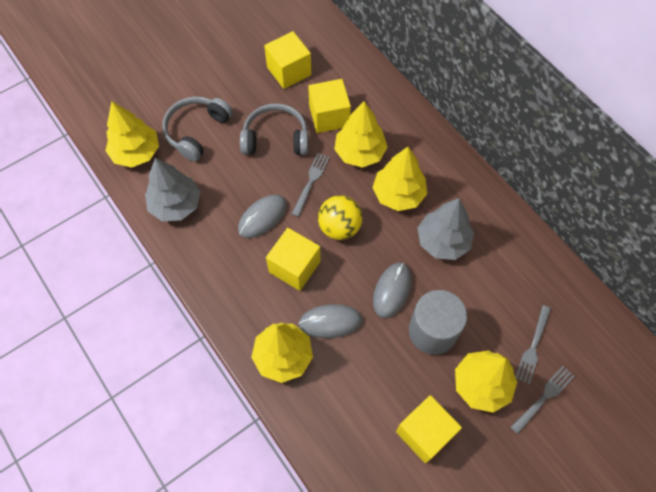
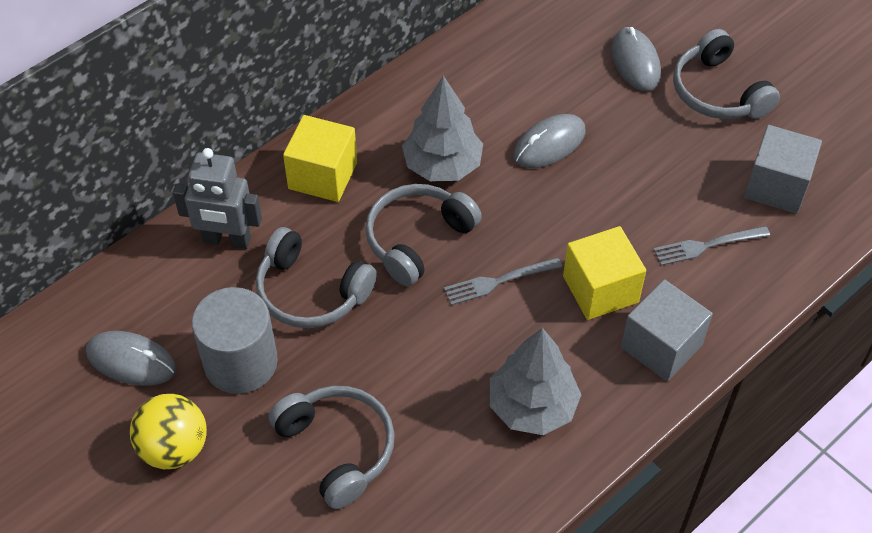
grey cube: none = 0 -> [621,279,713,381] [744,125,822,214] = 2
grey fork: [292,153,330,217] [510,366,575,434] [515,305,551,384] = 3 -> [444,257,562,305] [653,226,770,266] = 2
grey headphones: [162,96,233,162] [240,103,309,155] = 2 -> [256,227,377,328] [269,386,395,509] [365,184,482,286] [673,29,780,119] = 4
grey robot: none = 0 -> [173,148,262,249] = 1
yellow cube: [264,31,311,89] [266,228,321,291] [308,79,351,133] [396,395,462,464] = 4 -> [283,115,357,202] [563,226,646,320] = 2
yellow tree: [105,101,159,168] [251,322,313,383] [334,101,388,168] [372,147,427,211] [455,350,517,413] = 5 -> none = 0

